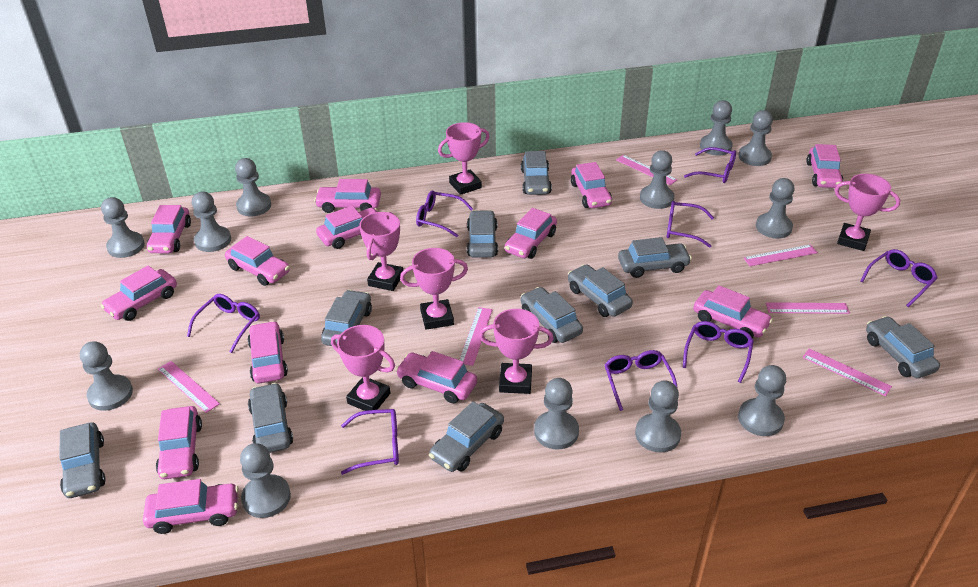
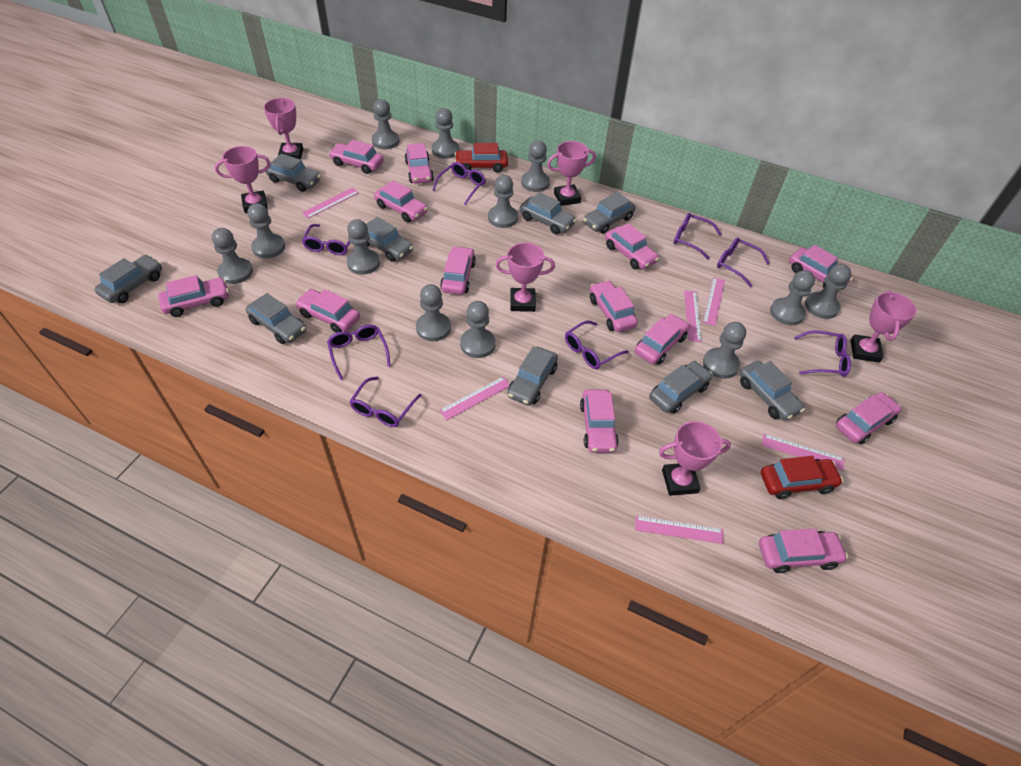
grey car: [60,422,106,498] [248,383,293,453] [321,290,372,346] [429,401,504,472] [467,210,498,258] [520,287,583,343] [521,151,552,195] [568,264,633,317] [618,237,692,278] [866,316,940,378] = 10 -> [94,255,162,303] [246,293,306,344] [265,154,321,192] [366,217,413,262] [507,347,558,406] [520,192,576,234] [583,192,636,234] [649,361,713,414] [739,361,805,421] = 9
red car: none = 0 -> [455,143,508,172] [761,456,843,499] = 2

